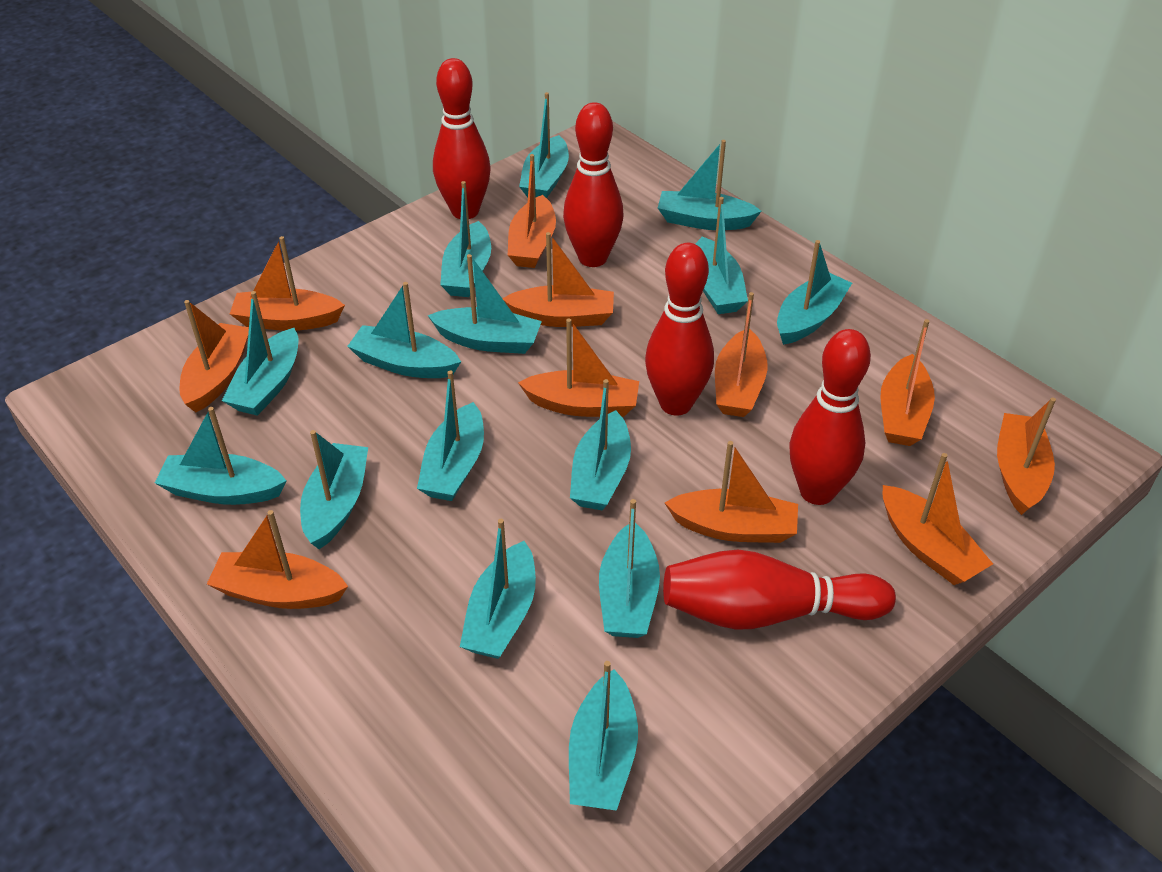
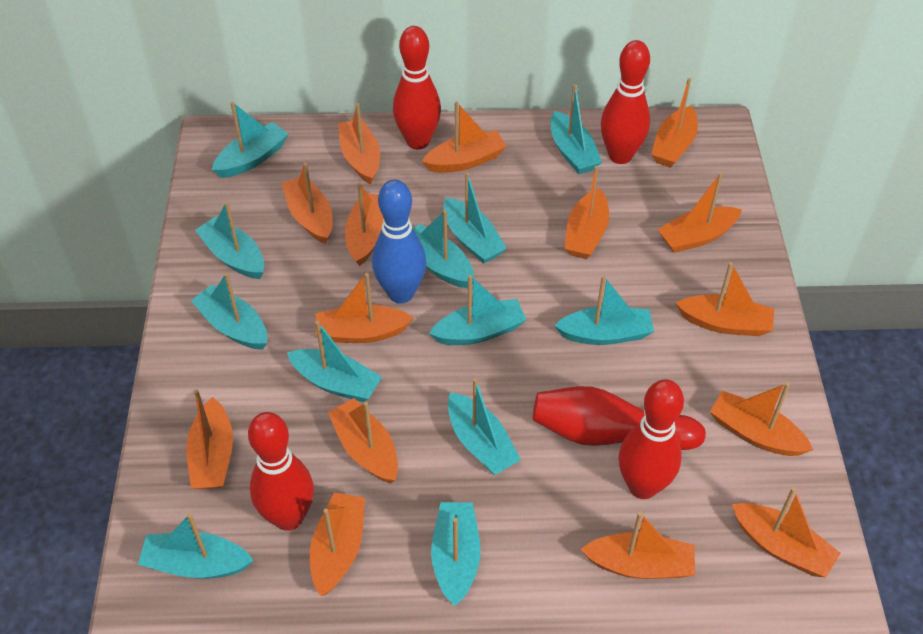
blue bowling pin: none = 0 -> [372,180,426,304] = 1
orange boat: [179,300,249,413] [207,510,348,609] [230,236,345,331] [502,232,614,327] [508,154,556,268] [518,318,639,417] [665,441,798,543] [715,292,768,417] [881,319,935,446] [882,453,993,585] [997,397,1056,515] = 11 -> [186,389,233,489] [281,163,333,244] [310,492,365,596] [316,273,414,343] [328,398,398,483] [338,103,380,184] [345,182,383,266] [422,102,507,173] [565,166,609,259] [581,512,695,579] [651,78,698,168] [657,173,742,253] [676,262,774,336] [710,382,813,456] [732,487,840,578] = 15
turquoise boat: [155,407,287,505] [222,291,299,416] [300,430,368,549] [347,282,461,378] [417,370,484,501] [428,254,542,354] [440,181,491,297] [460,519,536,659] [519,92,569,198] [569,661,638,811] [570,379,631,510] [599,499,660,638] [658,140,762,230] [696,197,748,314] [777,240,852,345] = 15 -> [138,514,254,579] [191,273,267,350] [195,202,264,279] [212,102,288,178] [287,321,382,402] [413,210,474,288] [429,275,527,345] [431,502,481,606] [444,172,507,264] [448,378,521,475] [551,84,602,174] [554,275,654,345] = 12

